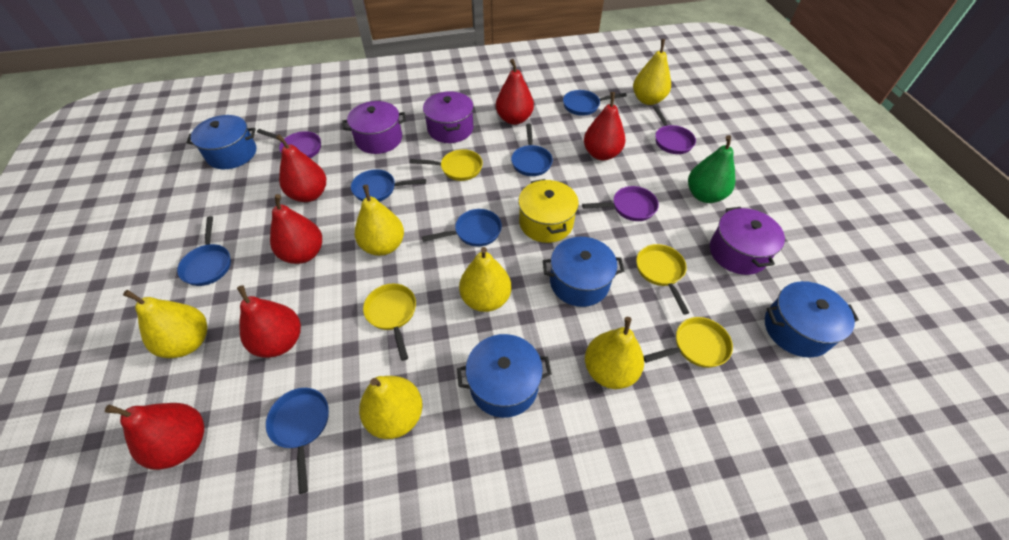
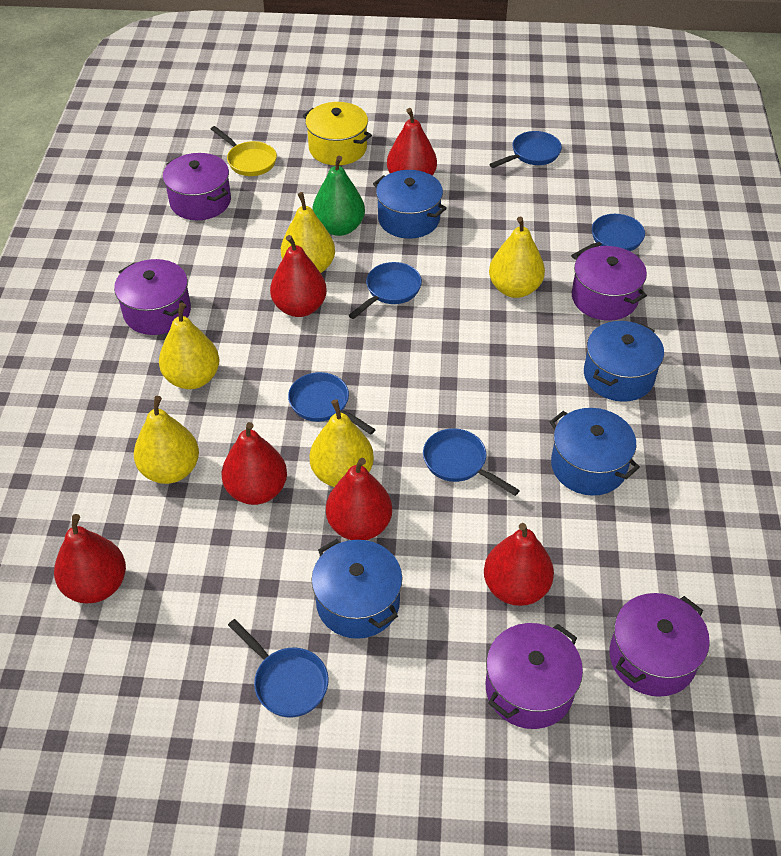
purple pan: [257,129,321,158] [582,186,659,221] [653,106,696,154] = 3 -> none = 0
purple pot: [342,101,406,154] [423,91,474,143] [710,207,785,275] = 3 -> [114,259,191,335] [163,153,231,220] [486,623,583,729] [572,246,647,321] [609,593,710,697] = 5
yellow pan: [363,284,416,361] [410,149,483,181] [636,244,689,315] [644,317,733,368] = 4 -> [211,126,277,176] = 1
yellow pear: [123,290,207,358] [355,185,404,256] [359,376,423,439] [459,247,511,312] [585,317,644,389] [633,39,671,105] = 6 -> [134,396,199,484] [159,302,220,389] [281,192,335,273] [310,399,374,487] [489,216,545,298] = 5

